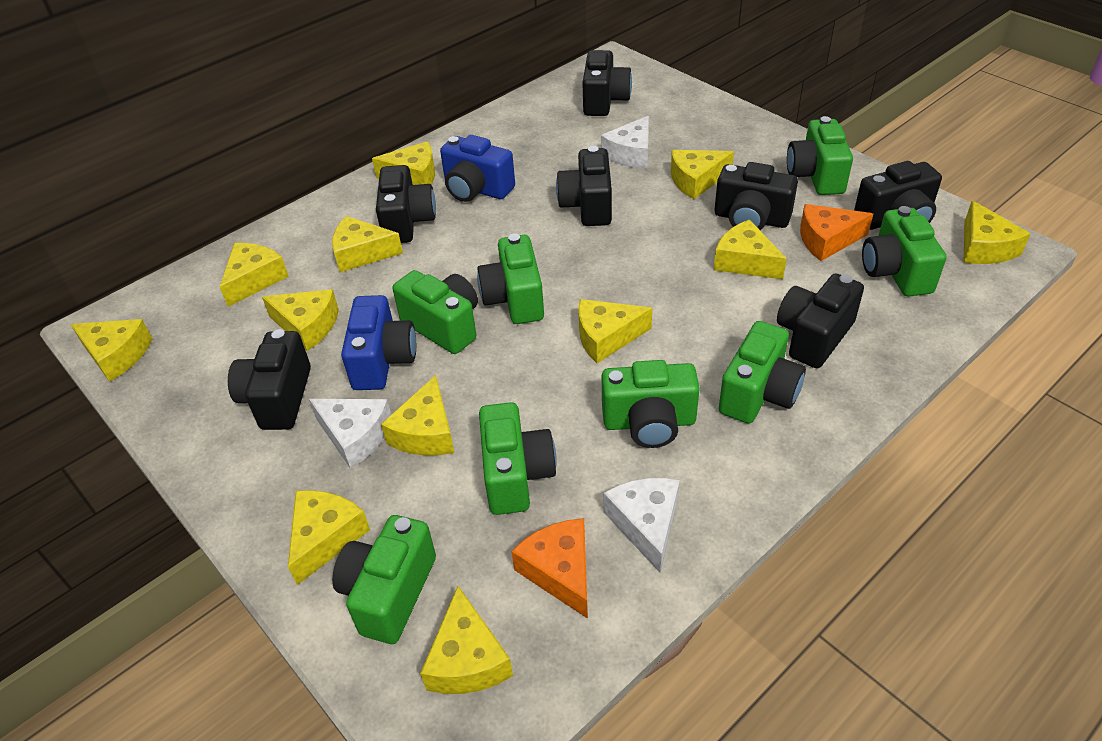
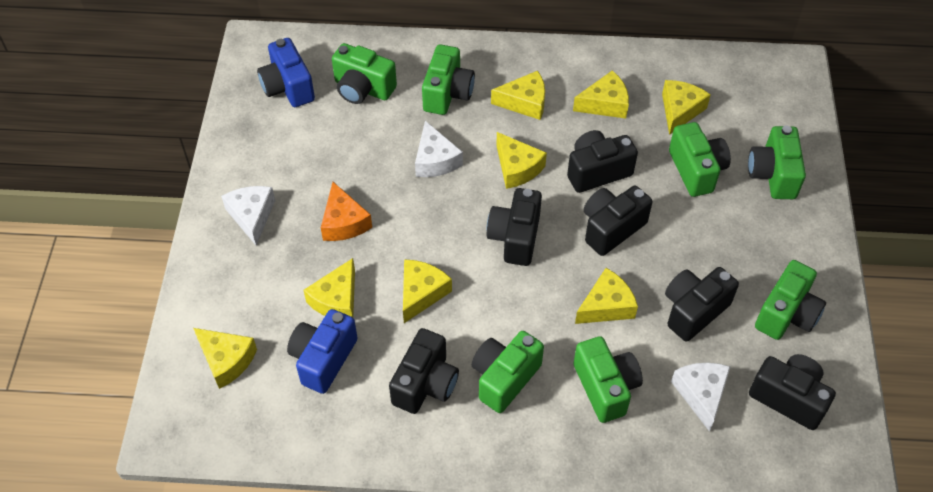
black camera: [228,329,311,430] [376,165,436,243] [556,146,612,226] [583,50,632,116] [715,162,798,230] [777,273,864,369] [854,161,942,230] = 7 -> [389,328,459,414] [487,188,542,266] [567,130,638,193] [584,186,652,256] [665,267,739,342] [749,354,836,430] = 6
green camera: [332,515,436,644] [393,270,478,354] [477,233,544,324] [479,402,557,515] [602,360,700,448] [719,321,806,424] [787,116,853,195] [862,206,946,297] = 8 -> [332,43,397,104] [422,44,475,115] [472,331,544,413] [574,336,643,423] [669,122,731,197] [748,125,806,199] [755,260,826,340] = 7
orange cheese: [511,518,588,619] [800,204,873,261] = 2 -> [321,182,372,241] = 1
yellow cheese: [70,319,152,382] [220,243,289,307] [262,289,339,351] [288,490,370,585] [332,216,403,272] [372,141,435,185] [381,375,454,456] [420,586,513,694] [578,299,652,363] [671,150,734,199] [714,220,787,279] [964,201,1031,264] = 12 -> [193,328,257,389] [303,258,355,318] [403,259,452,323] [491,71,545,120] [496,132,547,189] [573,70,629,119] [575,268,638,324] [662,80,711,135] = 8

